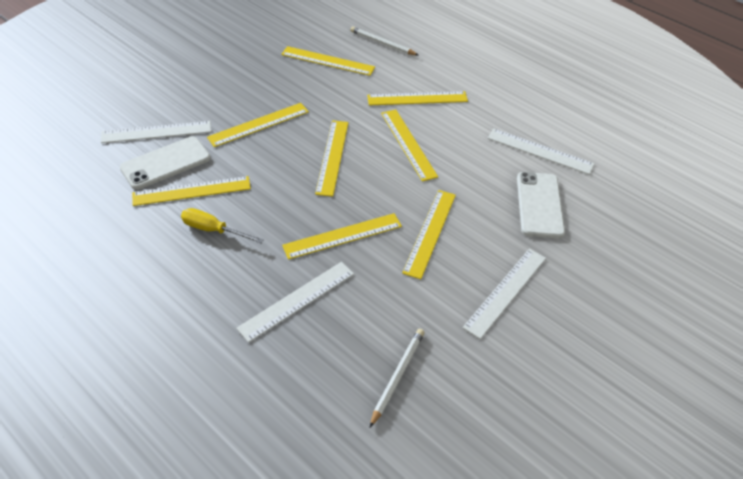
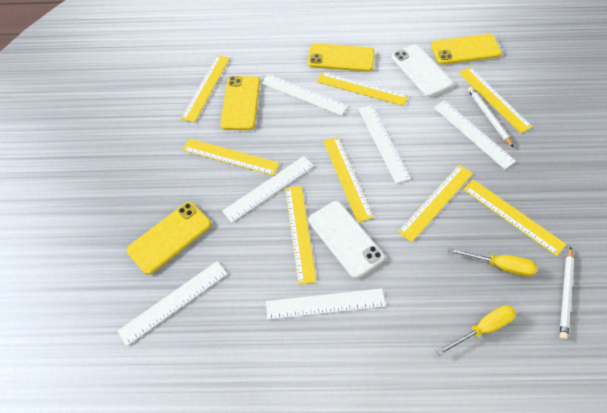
white ruler: [101,121,211,143] [236,262,354,343] [463,249,546,339] [488,128,595,175] = 4 -> [117,261,227,346] [222,156,314,223] [261,74,348,116] [266,288,386,319] [358,105,411,183] [434,100,516,169] = 6
yellow phone: none = 0 -> [127,202,211,275] [220,76,260,130] [308,43,375,72] [431,34,502,64] = 4
yellow screwdriver: [181,208,264,243] = 1 -> [437,305,516,356] [449,247,537,277] = 2

